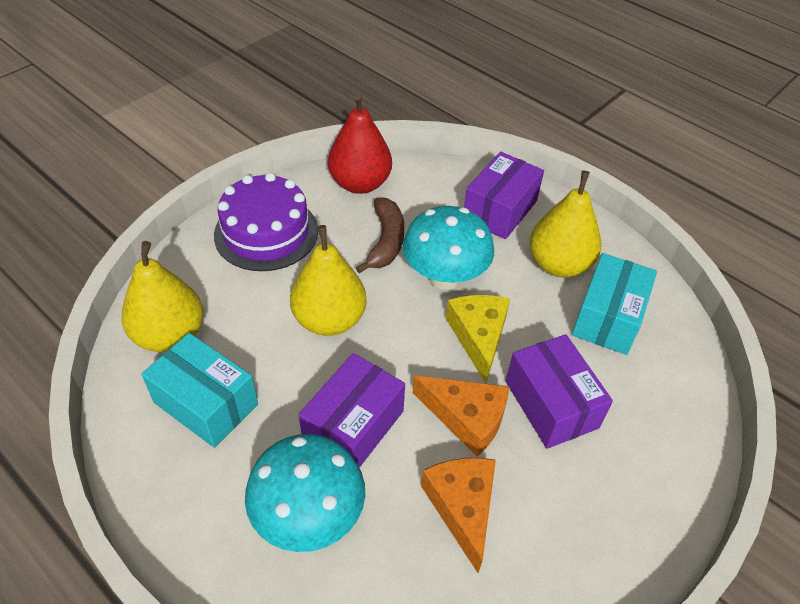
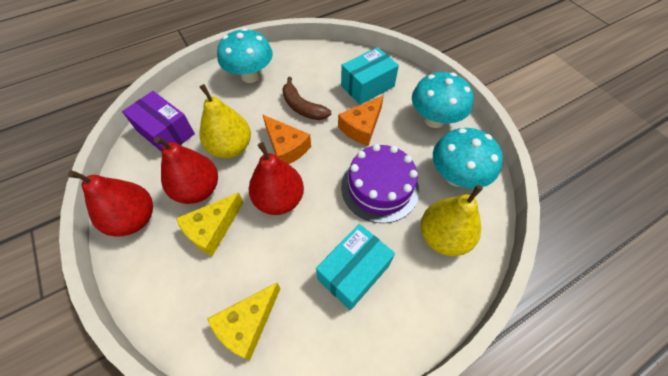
purple box: [299,353,405,468] [464,152,544,239] [506,334,613,449] = 3 -> [122,91,195,152] = 1
red pear: [328,94,392,194] = 1 -> [68,170,153,237] [154,137,218,204] [249,142,304,215] = 3
turquoise mushroom: [245,434,365,552] [402,206,494,290] = 2 -> [217,28,273,83] [412,72,473,128] [433,128,503,189] = 3
yellow cheese: [446,295,510,383] = 1 -> [176,193,243,256] [207,283,281,360] = 2
yellow pear: [121,241,203,352] [290,225,367,336] [529,171,601,278] = 3 -> [199,84,251,158] [421,185,483,256] = 2

